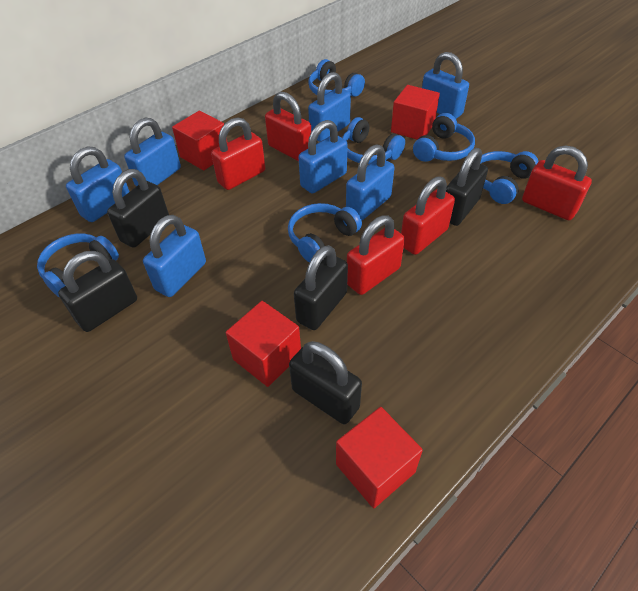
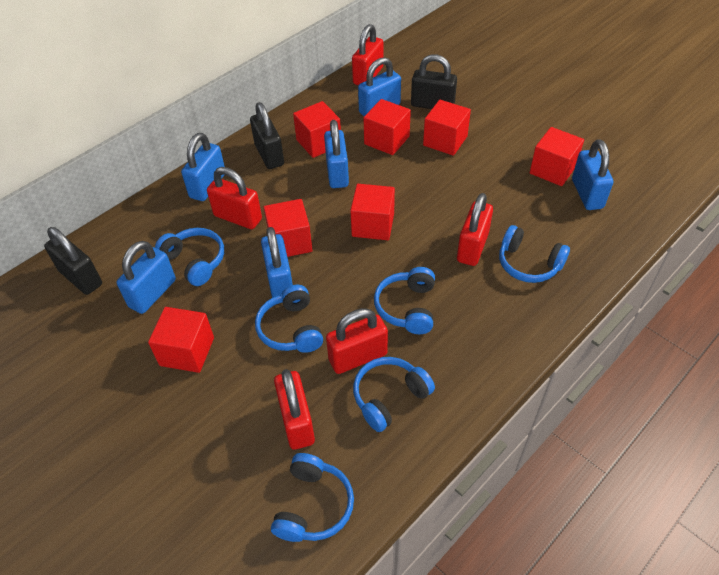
black padlock: [58,251,137,332] [107,169,169,248] [289,341,362,424] [294,245,348,330] [446,148,488,226] = 5 -> [44,227,102,295] [250,102,284,169] [411,54,457,109] = 3
blue padlock: [66,146,130,222] [124,117,181,186] [143,215,206,297] [299,120,348,194] [308,72,351,142] [346,144,394,220] [422,52,469,119] = 7 -> [116,241,176,314] [181,133,225,201] [261,227,293,298] [324,120,349,188] [358,57,401,116] [572,139,613,210] = 6
red cube: [172,111,227,171] [226,301,301,387] [336,407,423,508] [391,85,440,140] = 4 -> [148,307,214,373] [264,199,313,257] [293,101,341,158] [350,184,395,240] [363,99,411,155] [423,100,471,156] [530,127,584,186] = 7

